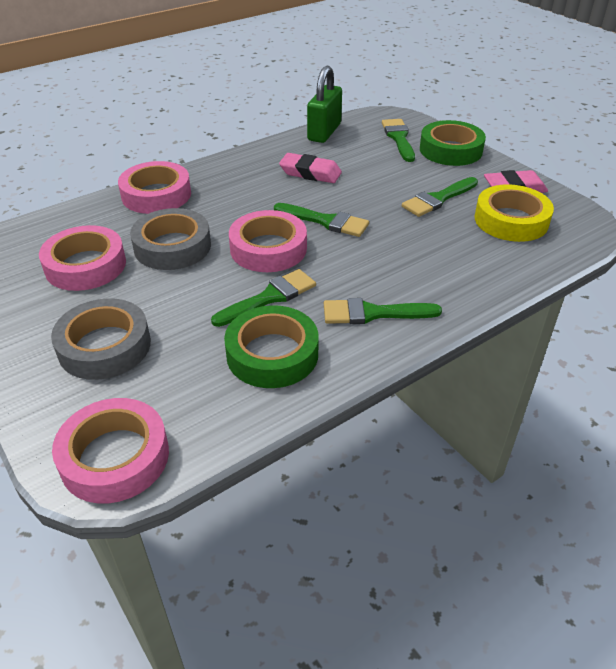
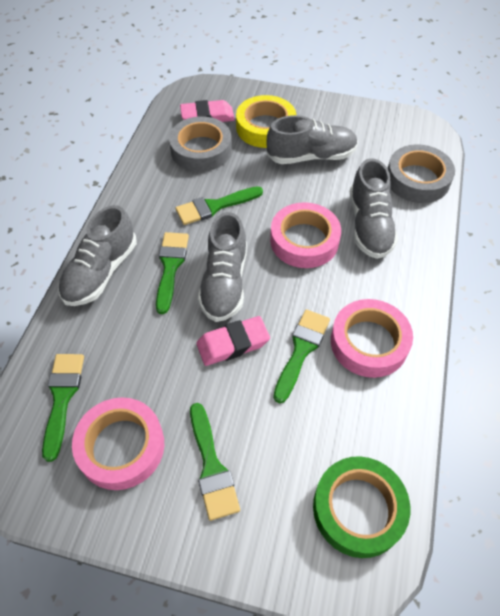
green padlock: [307,66,342,143] = 1 -> none = 0
green tape: [224,305,319,388] [420,120,486,166] = 2 -> [313,456,410,558] = 1
grey shoe: none = 0 -> [58,205,137,306] [198,212,247,322] [266,115,358,164] [350,158,398,259] = 4
pink tape: [39,225,126,291] [52,398,169,503] [118,161,191,214] [229,210,307,272] = 4 -> [72,397,164,490] [270,202,341,268] [331,299,413,378] = 3

